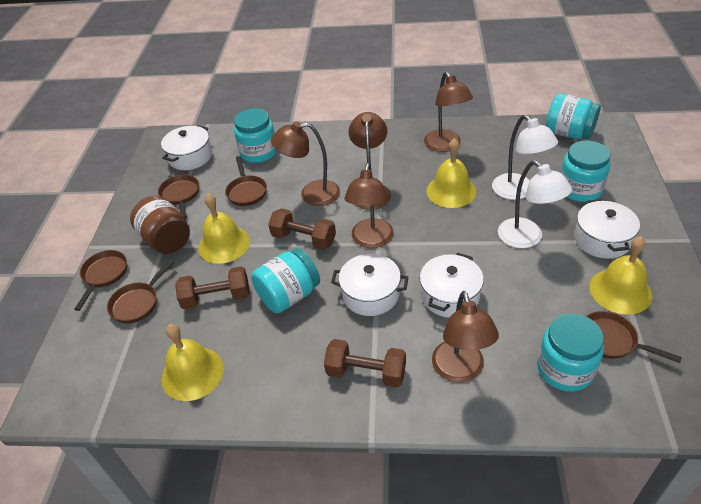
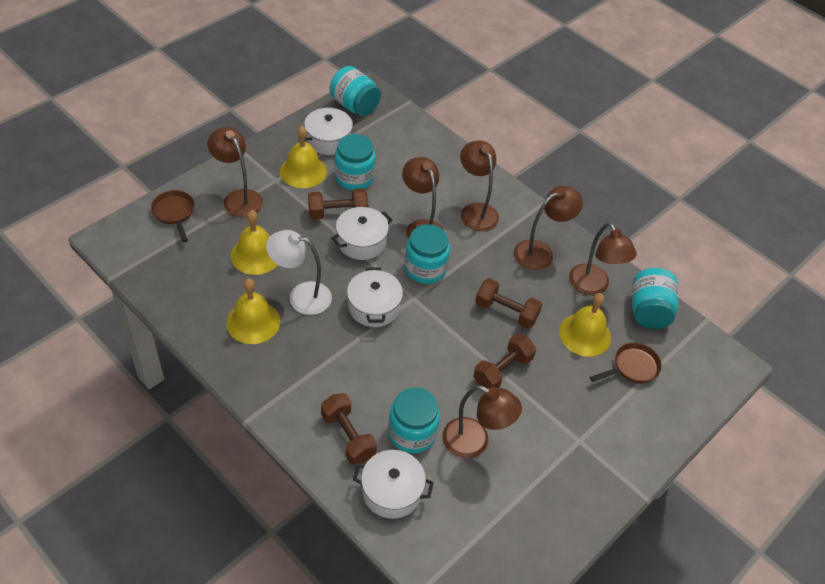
brown dumbbell: [175,266,250,309] [268,208,336,250] [324,339,406,388] = 3 -> [308,188,368,220] [321,393,377,465] [473,333,536,389] [475,278,542,328] = 4
brown jar: [130,196,190,254] = 1 -> none = 0
brown lamp: [271,121,340,206] [344,163,394,248] [348,112,391,210] [424,71,473,152] [432,291,499,383] = 5 -> [207,127,263,218] [402,157,444,239] [442,385,522,458] [460,141,499,231] [514,186,583,270] [569,222,637,295] = 6
brown pan: [74,250,127,311] [107,259,175,324] [158,175,199,219] [225,156,267,206] [586,311,682,363] = 5 -> [151,190,195,242] [590,343,662,384] = 2
white lamp: [492,115,558,200] [498,160,572,248] = 2 -> [266,230,332,315] = 1

